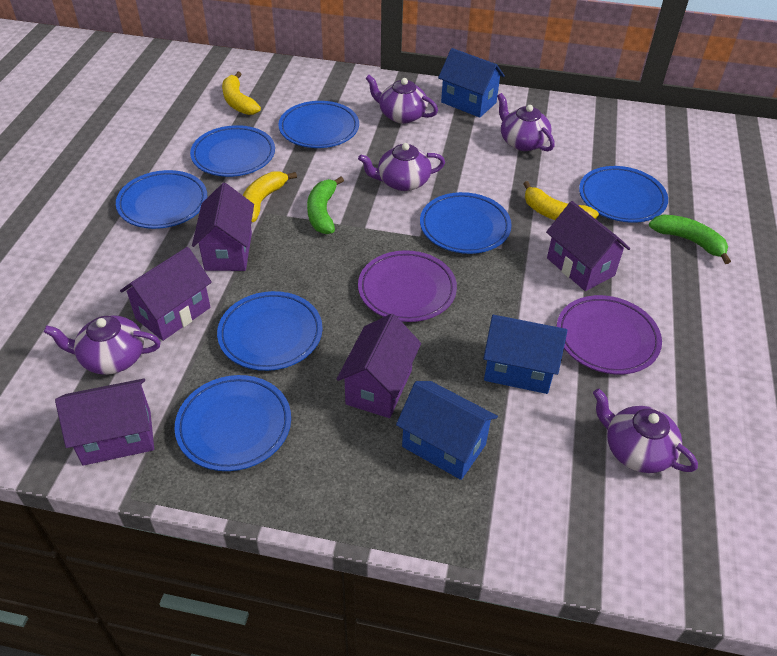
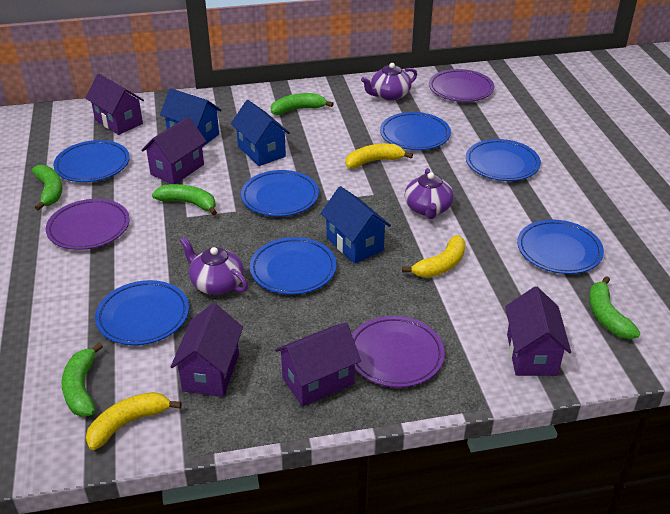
green banana: [307,176,344,234] [649,214,731,264] = 2 -> [32,165,62,211] [61,342,103,417] [152,184,217,215] [271,93,334,115] [589,276,640,339] = 5
purple plate: [358,250,457,322] [557,295,662,374] = 2 -> [46,199,130,250] [352,316,445,388] [429,69,494,102] = 3
purple teapot: [44,315,161,375] [358,143,445,191] [365,75,438,124] [497,93,555,151] [593,389,698,473] = 5 -> [180,237,248,295] [361,63,417,101] [405,168,454,219] = 3

